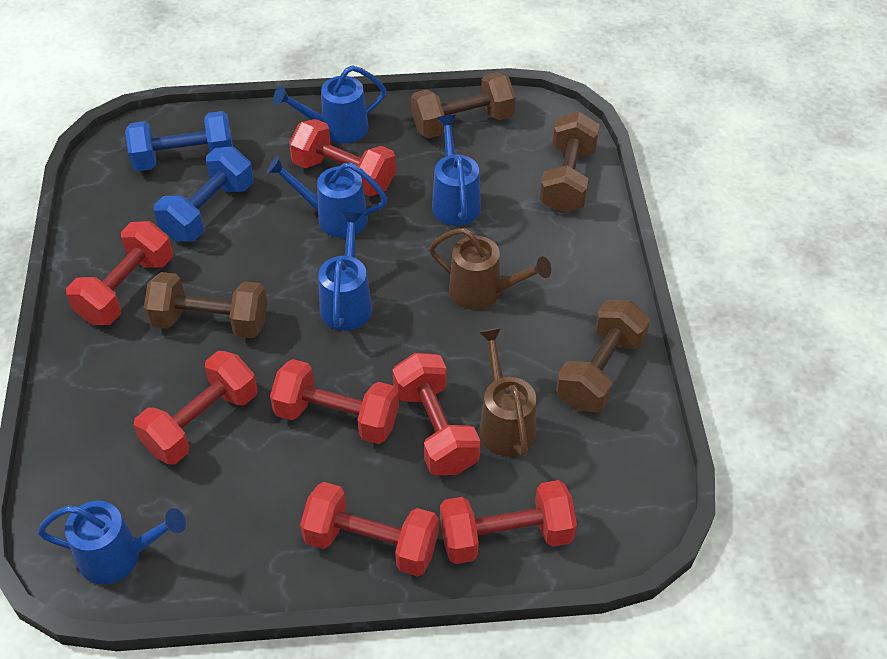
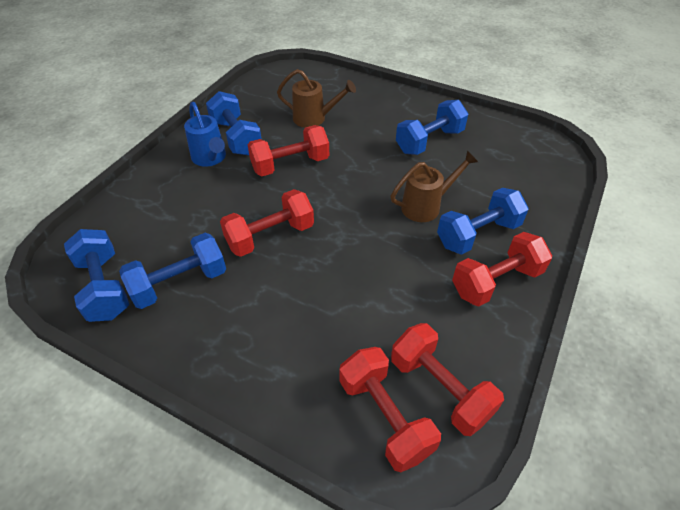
blue dumbbell: [125,111,233,171] [154,147,254,242] = 2 -> [64,229,129,322] [119,233,226,309] [206,91,262,155] [396,100,468,155] [437,188,529,255] = 5
blue watering can: [37,501,186,585] [267,156,387,238] [273,65,386,143] [318,212,372,331] [432,115,481,225] = 5 -> [184,102,226,167] = 1
brown dumbbell: [144,272,267,339] [411,72,516,138] [540,112,600,213] [556,300,650,412] = 4 -> none = 0
red dumbbell: [66,221,173,325] [134,351,257,464] [270,359,399,444] [289,119,396,196] [300,482,439,577] [392,353,481,475] [440,480,577,564] = 7 -> [220,189,314,257] [248,125,329,176] [340,347,441,472] [391,323,504,436] [452,232,552,307] = 5

